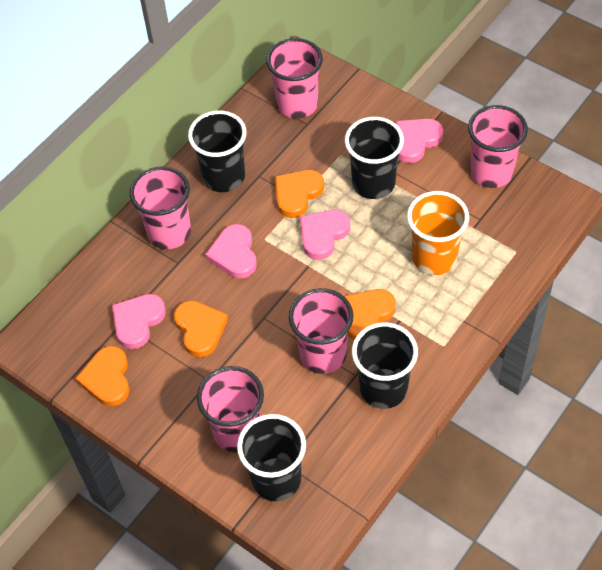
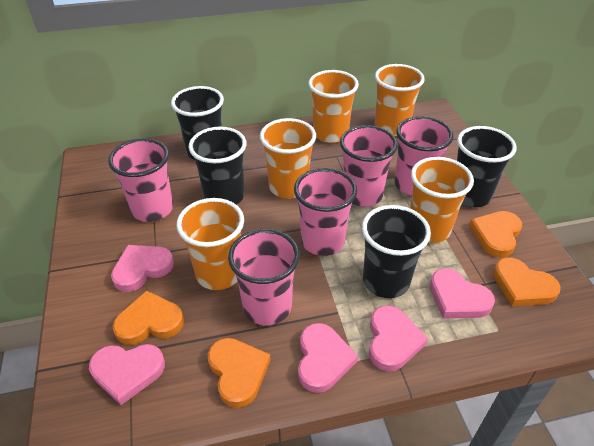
orange cup: [407,191,469,275] = 1 -> [176,198,244,290] [260,118,316,199] [309,70,359,143] [375,64,425,136] [410,157,474,243] = 5
pink heart: [112,294,166,349] [205,224,257,278] [300,210,350,260] [396,119,443,163] = 4 -> [89,344,165,405] [111,245,174,292] [298,323,358,393] [369,306,428,371] [430,268,495,318] = 5

